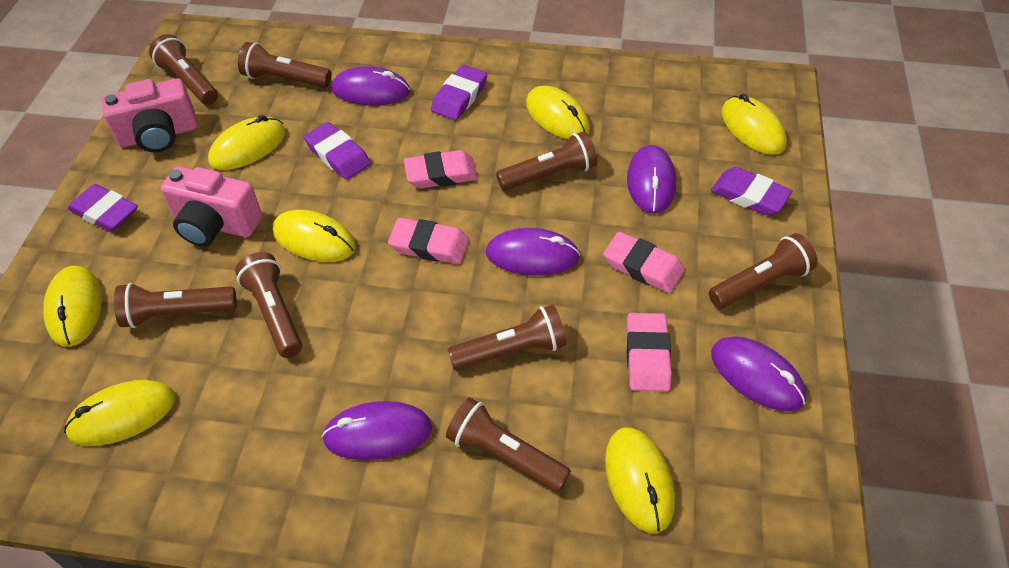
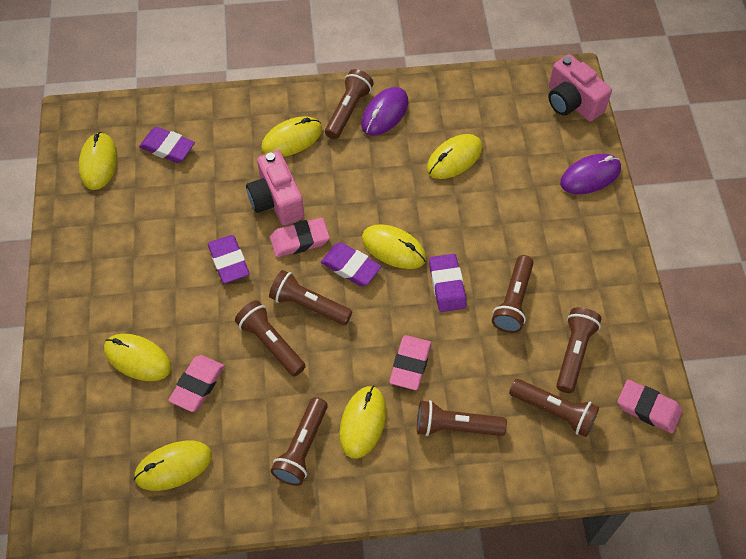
purple mouse: [322,401,432,460] [332,66,410,106] [486,228,580,276] [627,145,676,214] [711,336,807,411] = 5 -> [361,87,408,136] [560,154,621,194] = 2

